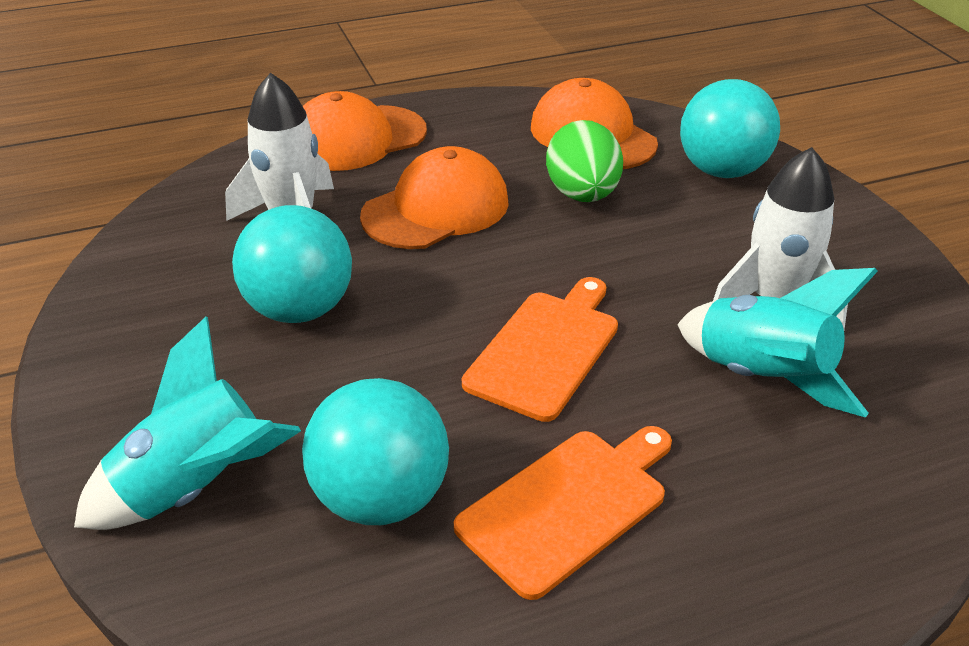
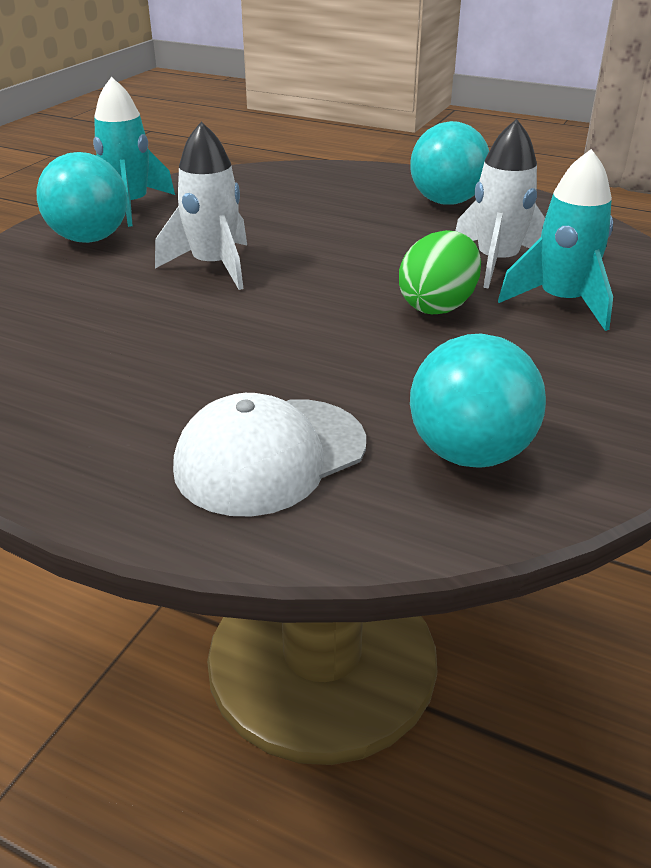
orange cap: [303,91,427,171] [360,146,509,249] [531,78,658,169] = 3 -> none = 0
orange cutting board: [454,426,672,600] [462,277,618,422] = 2 -> none = 0
white cap: none = 0 -> [173,393,366,516] = 1

